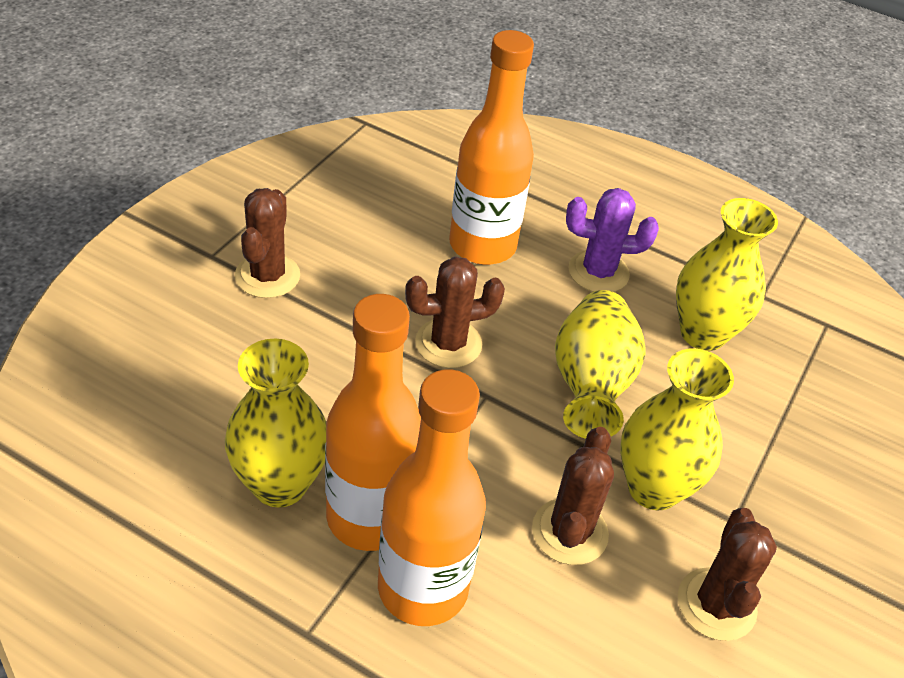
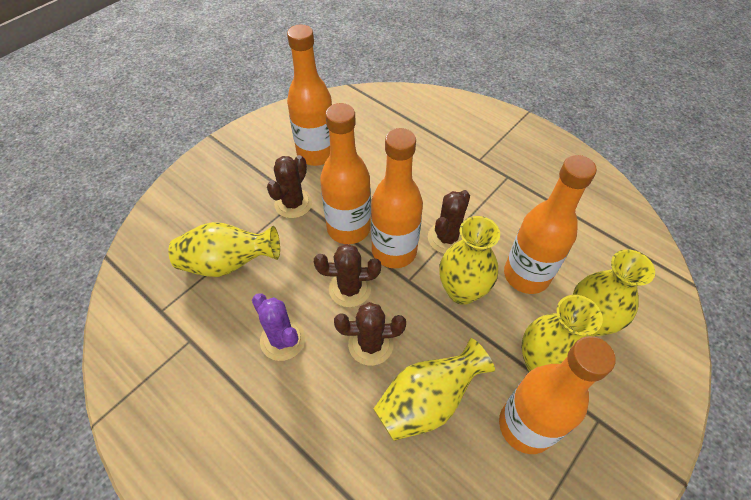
orange bottle: [325,294,421,551] [378,369,486,626] [449,30,534,265] = 3 -> [287,25,332,166] [320,103,371,244] [371,128,423,268] [499,336,616,454] [504,155,597,294] = 5
yellow vase: [225,339,326,507] [555,290,645,439] [620,349,734,510] [676,198,778,351] = 4 -> [168,222,280,277] [373,338,495,441] [439,216,500,305] [521,295,603,372] [572,249,655,337] = 5

